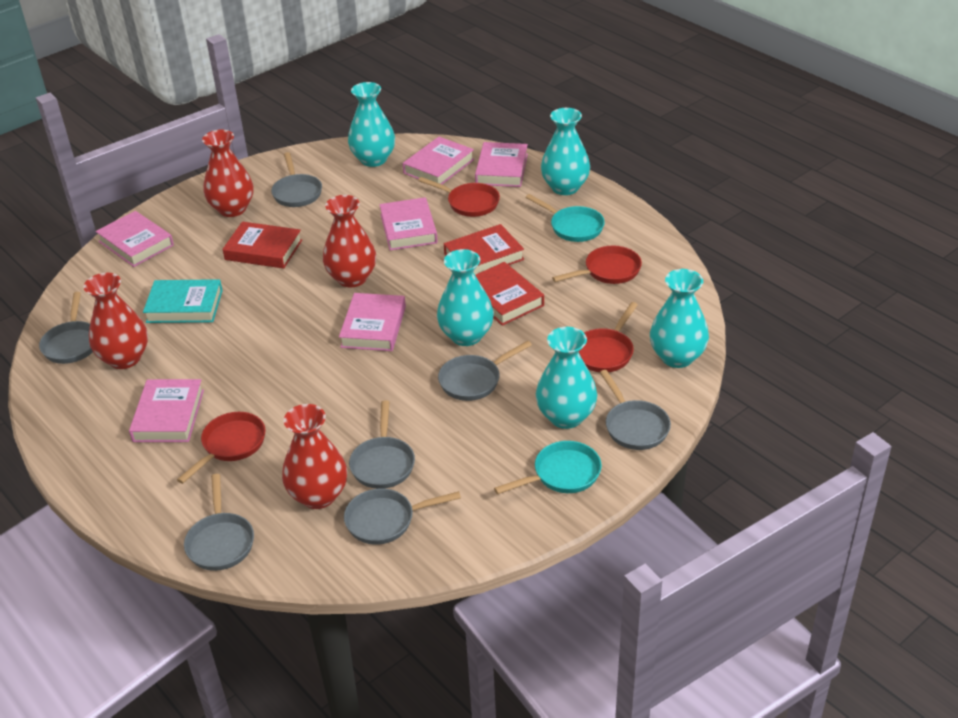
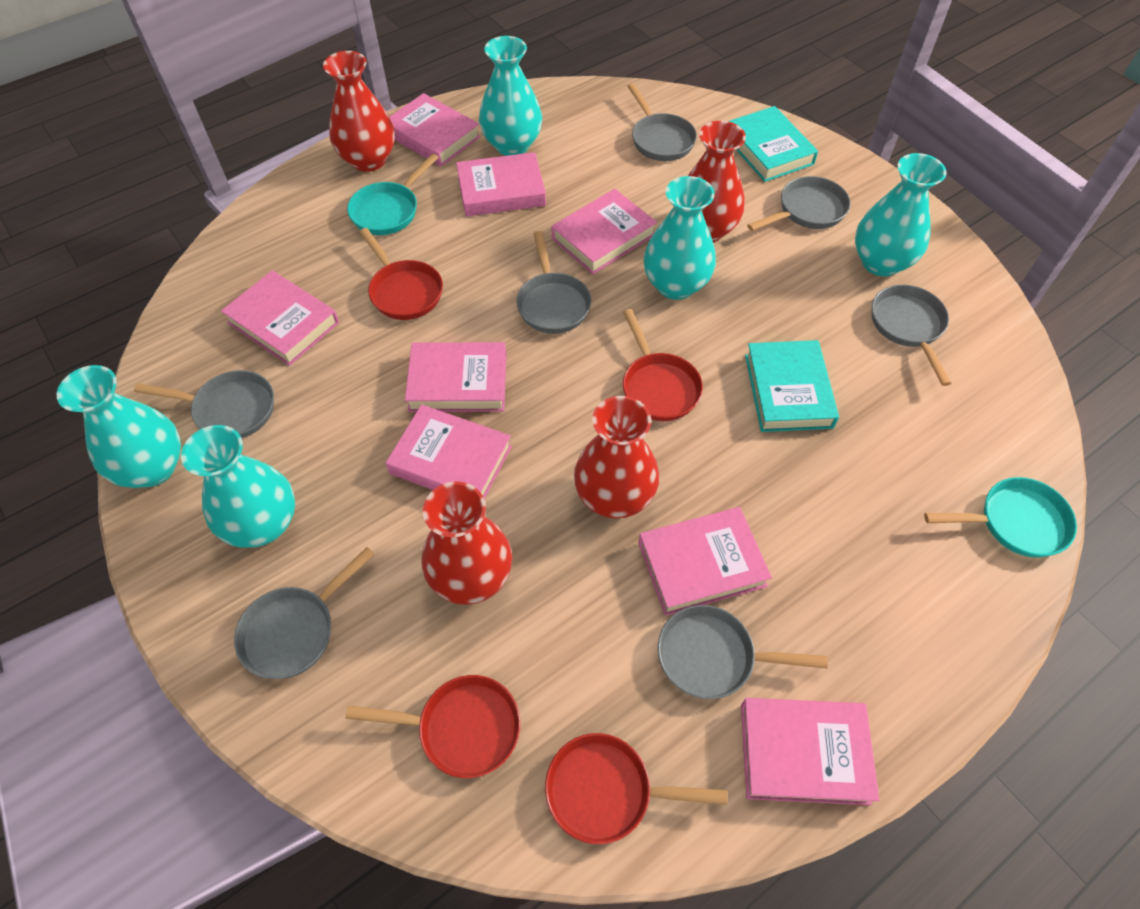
pink book: [95,211,174,267] [129,379,204,442] [339,293,406,351] [379,197,438,250] [403,137,474,184] [475,142,528,187] = 6 -> [221,271,339,366] [386,404,512,499] [389,93,480,167] [405,342,507,412] [456,152,546,217] [552,189,657,274] [638,507,772,616] [741,698,879,805] = 8
red book: [222,221,302,269] [444,224,524,275] [475,262,544,326] = 3 -> none = 0
turquoise book: [143,279,223,323] = 1 -> [729,106,818,182] [745,340,839,432] = 2

